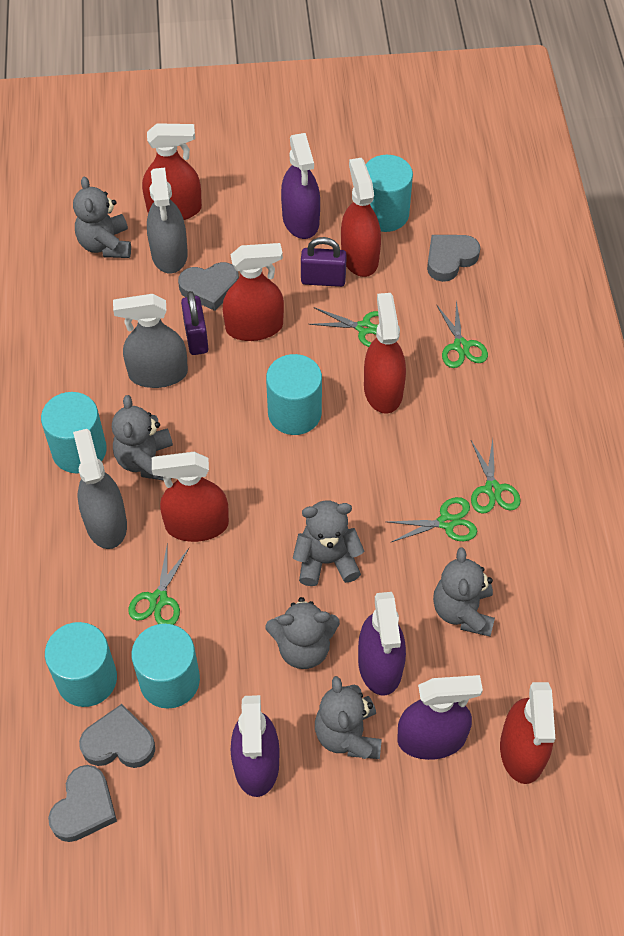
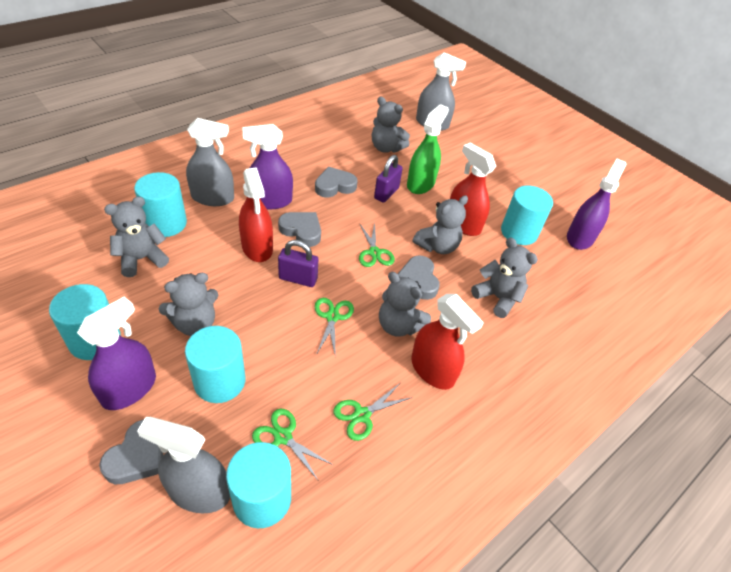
green scissors: [128,547,189,625] [308,307,378,347] [388,497,477,543] [436,301,488,368] [471,438,521,513] = 5 -> [252,409,333,480] [315,298,354,358] [333,383,412,441] [359,223,395,267] = 4
green spray bottle: none = 0 -> [407,104,449,194] = 1
purple spray bottle: [231,695,280,797] [281,133,320,239] [358,592,406,696] [397,675,483,760] = 4 -> [77,297,156,410] [243,124,293,209] [567,159,626,250] = 3
red spray bottle: [142,123,202,220] [152,452,229,542] [223,243,284,341] [341,158,381,277] [364,293,406,414] [500,682,555,784] = 6 -> [239,167,273,262] [411,294,484,390] [450,143,496,236] = 3

